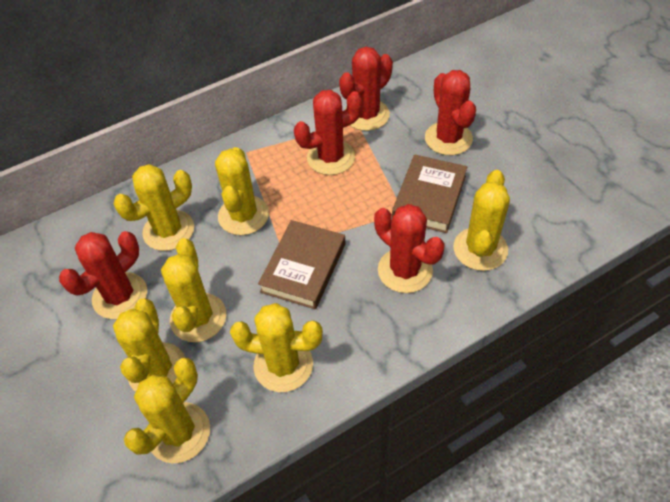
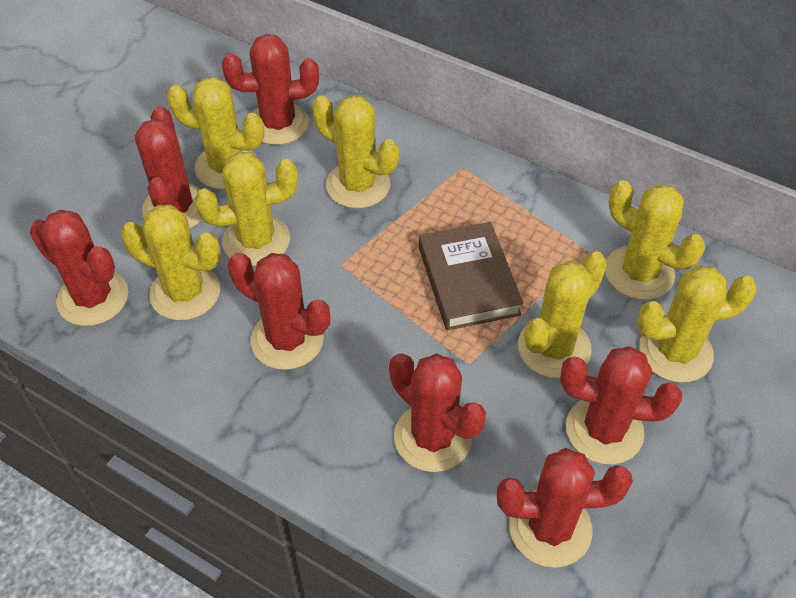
brown book: [258,220,346,310] [392,155,467,233] = 2 -> [419,222,523,330] = 1
red cactus: [59,231,147,319] [294,90,362,175] [339,47,393,131] [374,204,445,293] [425,70,476,155] = 5 -> [30,210,128,326] [135,106,202,228] [222,34,319,145] [228,252,330,370] [389,353,486,472] [497,448,633,567] [560,346,682,465] = 7

